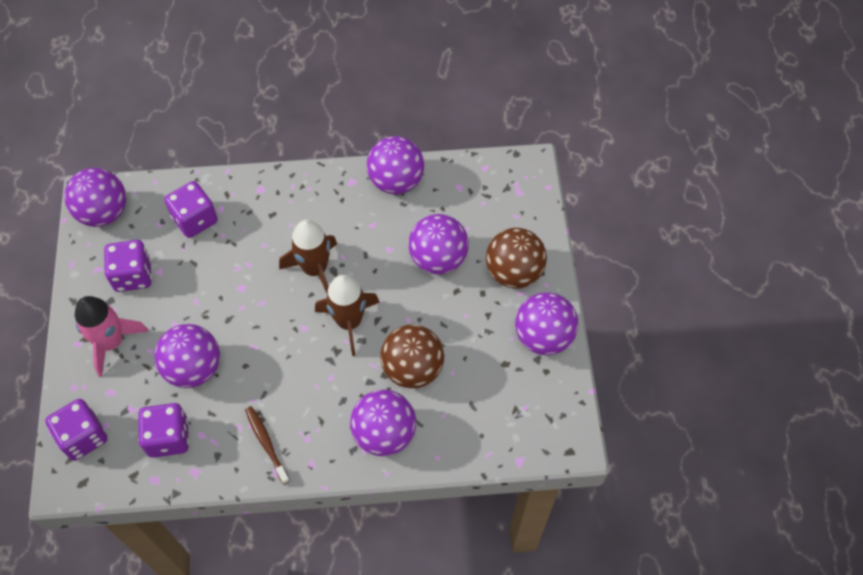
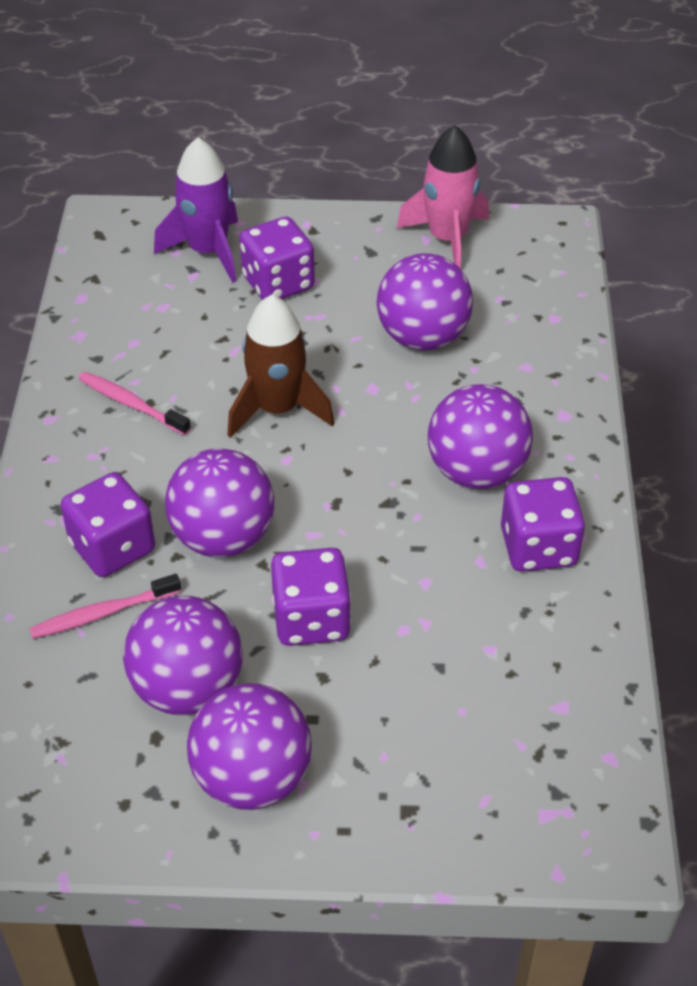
brown ball: [380,324,444,389] [486,228,547,288] = 2 -> none = 0
brown rocket: [279,220,337,293] [315,275,380,356] = 2 -> [227,295,334,438] = 1
brown toothbrush: [245,406,290,485] = 1 -> none = 0
pink toothbrush: none = 0 -> [29,574,181,639] [79,372,191,435] = 2
purple ball: [64,168,126,227] [154,324,220,388] [350,390,416,456] [367,136,424,194] [408,214,469,274] [515,292,578,355] = 6 -> [123,596,243,715] [165,448,274,557] [187,683,312,810] [377,253,473,351] [428,384,533,489] = 5
purple rocket: none = 0 -> [154,137,238,283] = 1

